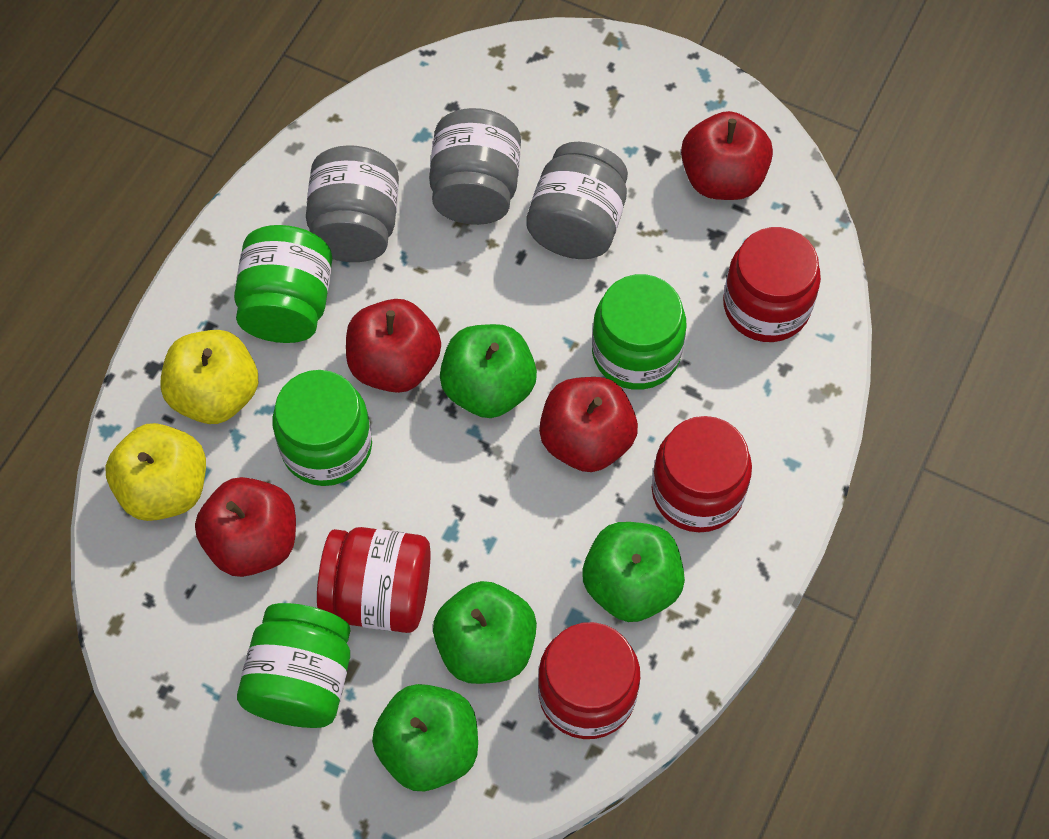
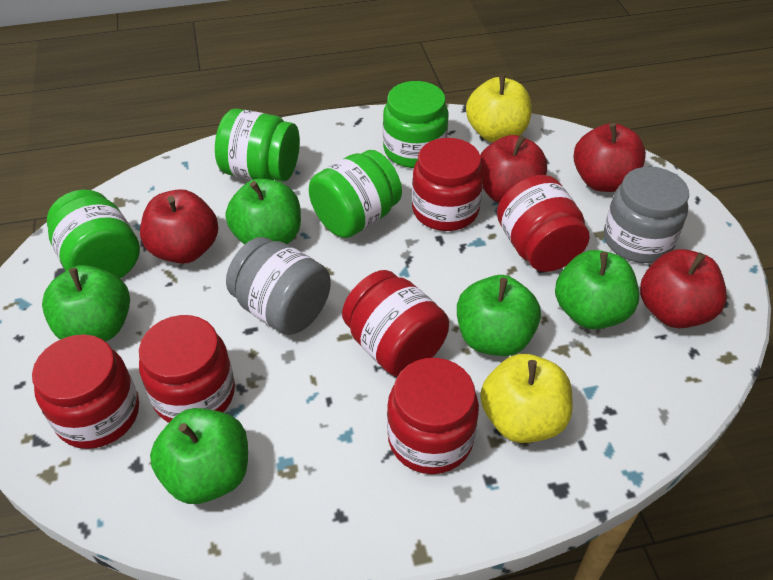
green apple: [372,684,478,791] [433,581,537,684] [440,324,537,418] [582,522,685,622] = 4 -> [42,265,130,342] [150,408,248,504] [226,179,301,245] [457,275,541,356] [555,250,639,329] = 5
grey jar: [306,145,399,262] [429,108,521,225] [526,142,628,259] = 3 -> [226,237,331,335] [604,167,689,263] = 2
red jar: [317,527,431,633] [538,622,640,739] [652,416,752,532] [723,227,821,342] = 4 -> [32,334,139,449] [139,315,235,423] [342,270,449,376] [387,358,479,474] [412,138,484,231] [497,175,590,272] = 6

